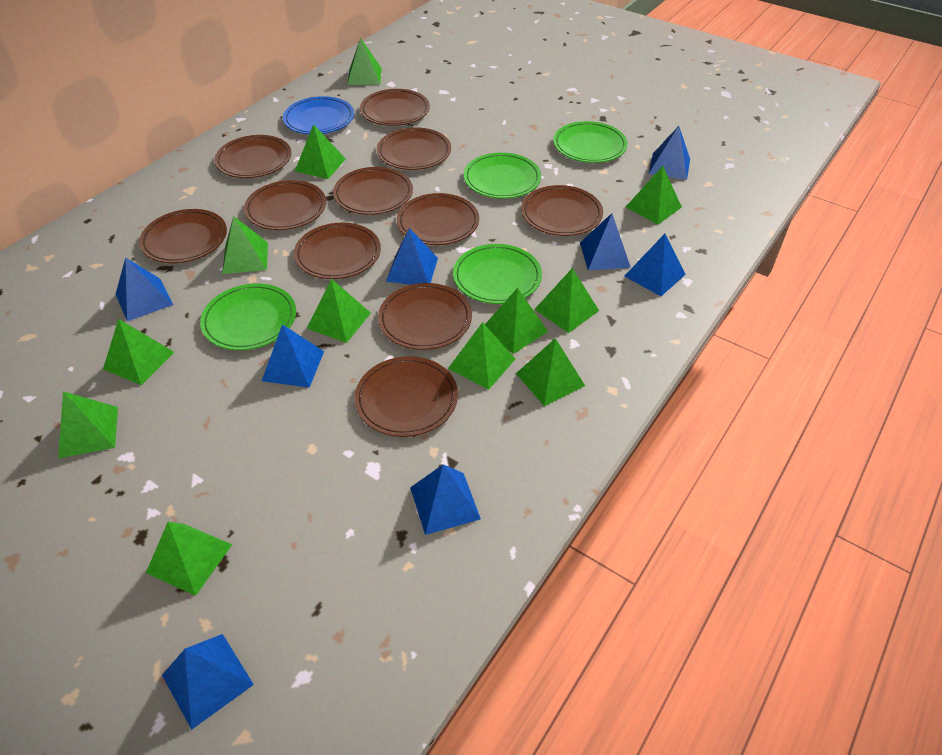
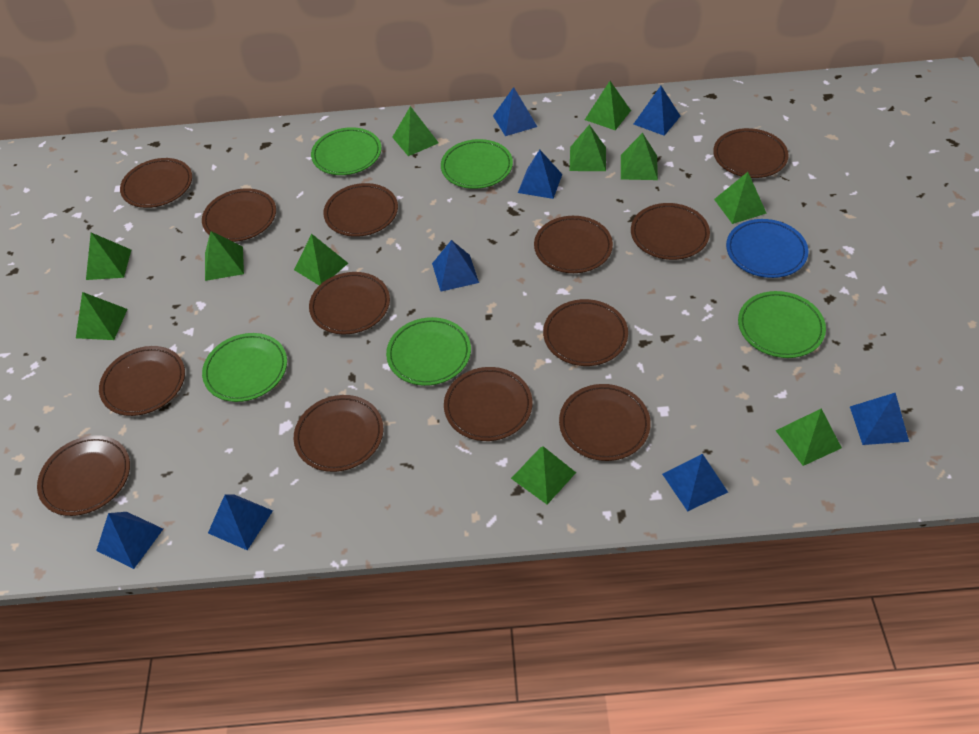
brown plate: [139,209,227,263] [214,135,291,178] [244,180,326,230] [294,223,381,279] [333,167,413,215] [355,356,458,437] [360,89,430,126] [377,128,451,170] [378,283,472,350] [397,193,479,245] [521,185,603,236] = 11 -> [37,435,130,516] [99,346,185,416] [120,158,192,208] [202,188,276,242] [294,395,383,472] [309,272,390,334] [323,183,398,237] [444,367,532,441] [534,216,613,273] [543,299,628,366] [559,384,651,461] [631,203,710,260] [713,128,789,178] = 13
green plate: [200,283,296,350] [453,244,542,304] [464,153,541,199] [553,121,628,163] = 4 -> [202,333,287,402] [311,127,382,175] [386,317,471,386] [441,139,513,189] [738,291,826,358] = 5
green pyramid: [58,391,118,458] [103,319,174,385] [146,522,232,596] [222,216,268,274] [295,124,346,179] [307,279,371,343] [347,38,382,85] [448,322,515,390] [485,288,548,354] [516,338,585,406] [534,268,599,333] [626,166,682,224] = 12 -> [76,292,127,340] [86,233,131,280] [205,231,244,281] [294,234,348,285] [392,106,439,156] [511,446,576,504] [570,125,606,171] [585,81,631,130] [621,133,658,180] [714,172,767,224] [775,409,842,466] = 11

